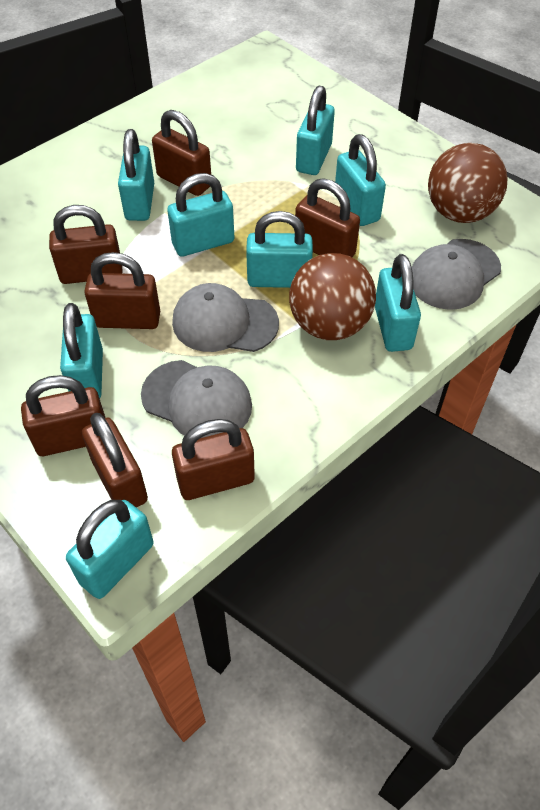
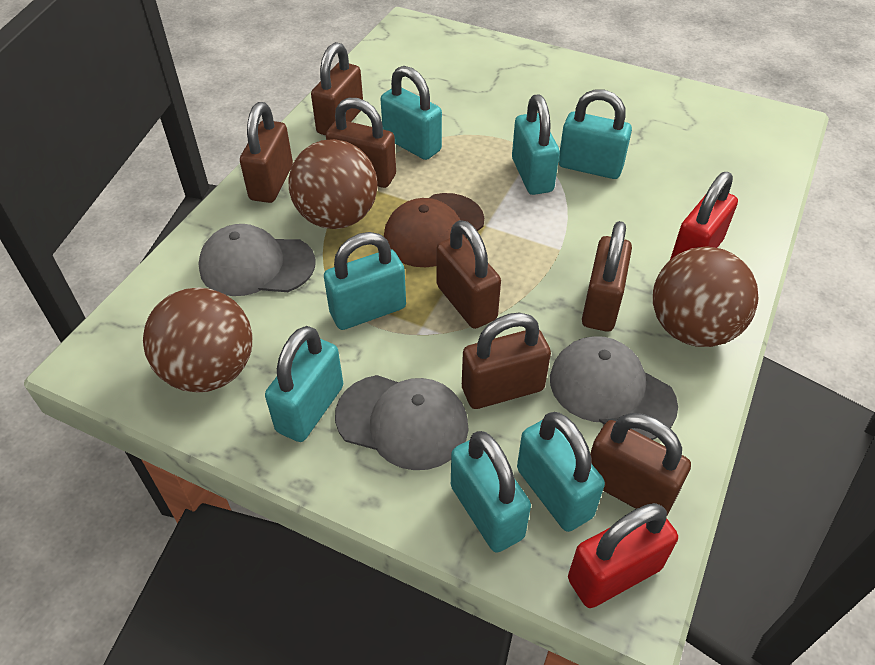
brown ball: [289,253,376,340] [428,143,508,223] = 2 -> [143,287,252,393] [289,139,377,229] [653,247,758,347] = 3
brown cap: none = 0 -> [384,193,484,267] = 1
red padlock: none = 0 -> [568,503,678,608] [670,172,738,260] = 2
turquoise padlock: [60,303,103,398] [66,500,154,599] [118,129,154,221] [167,173,234,257] [246,211,313,288] [296,86,335,175] [335,134,386,226] [375,254,421,352] = 8 -> [265,326,343,442] [324,232,406,330] [381,66,442,160] [451,431,531,553] [512,95,560,195] [517,412,605,532] [558,89,632,179] = 7

